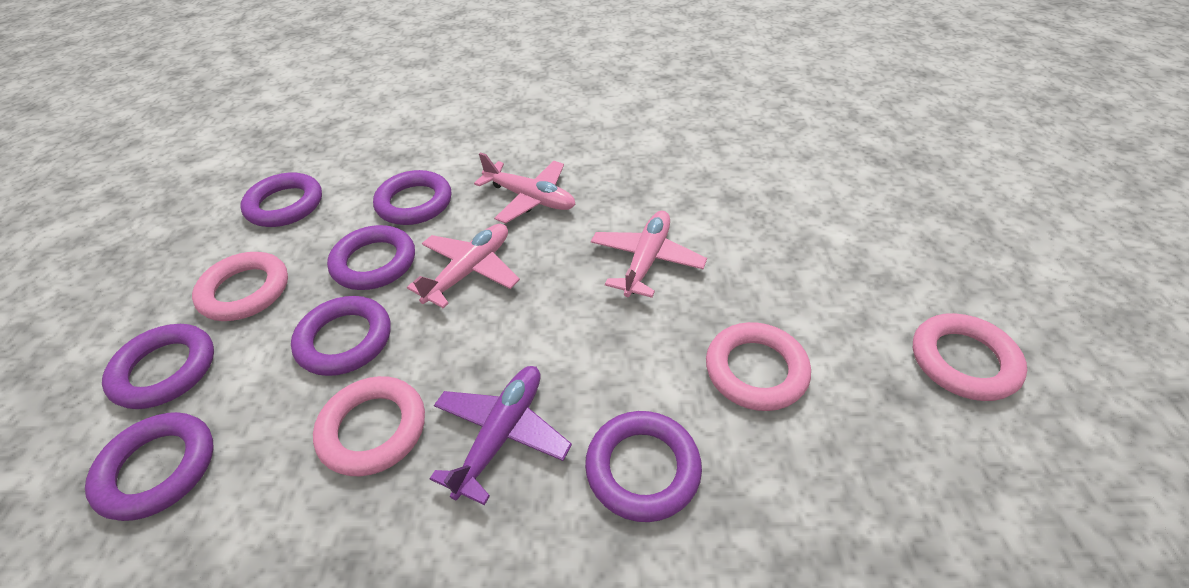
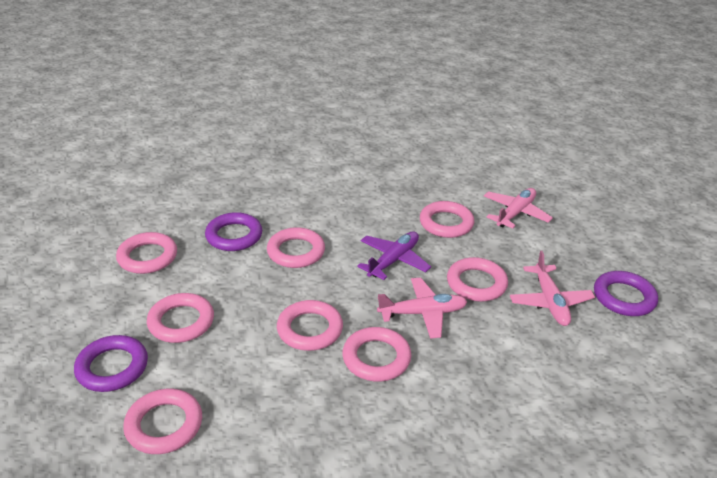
pink ring: [192,252,288,321] [313,376,425,476] [706,322,811,411] [913,313,1027,401] = 4 -> [116,232,177,274] [123,389,202,454] [147,293,214,343] [267,227,325,268] [277,300,343,351] [342,327,411,382] [420,201,475,238] [447,257,508,302] = 8
purple ring: [85,412,213,521] [102,324,214,409] [240,173,322,227] [291,296,391,376] [327,225,415,290] [373,170,452,225] [585,411,702,522] = 7 -> [74,335,148,392] [205,212,262,251] [594,271,658,316] = 3

